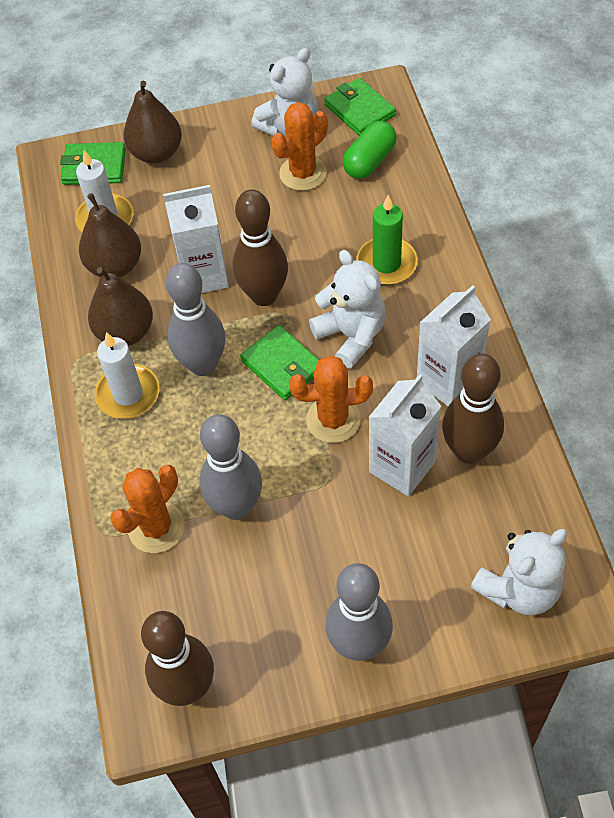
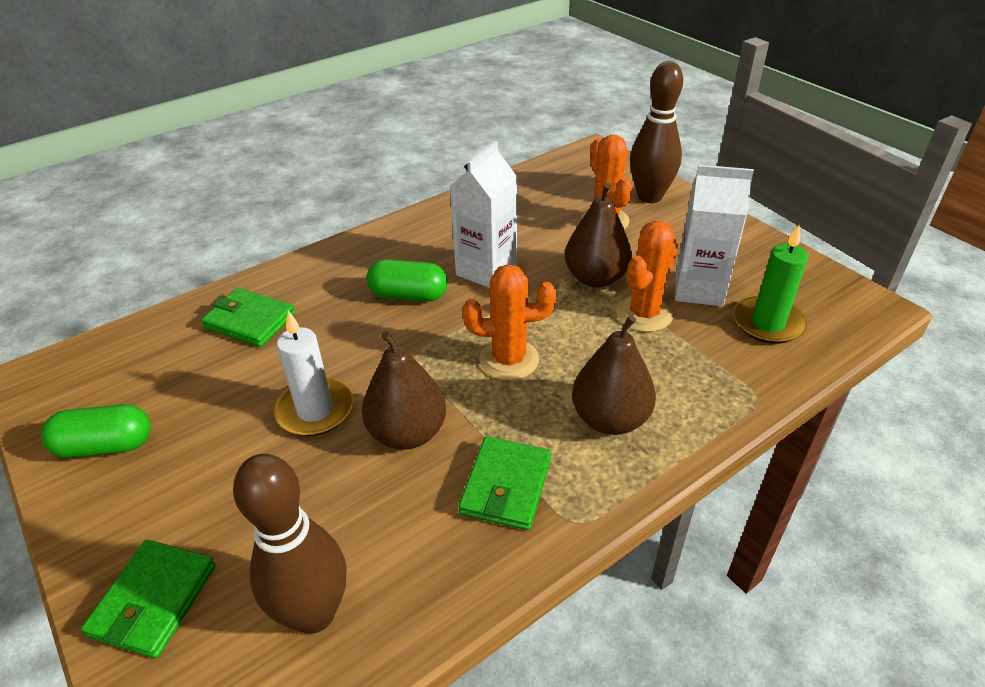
brown bowling pin: [141,611,214,706] [233,189,288,306] [442,354,504,464] = 3 -> [233,454,347,634] [630,61,683,203] = 2
green capsule: [343,121,397,179] = 1 -> [41,404,151,458] [366,259,447,302] = 2
grey bowling pin: [166,263,225,376] [199,414,262,520] [326,563,393,661] = 3 -> none = 0
white candle: [75,150,133,232] [95,332,159,419] = 2 -> [274,311,353,436] = 1
white carton: [163,185,229,293] [368,374,441,497] [417,285,491,406] = 3 -> [450,141,518,288] [675,165,754,306] = 2
white teddy bear: [251,48,318,136] [309,250,386,368] [470,529,567,615] = 3 -> none = 0

